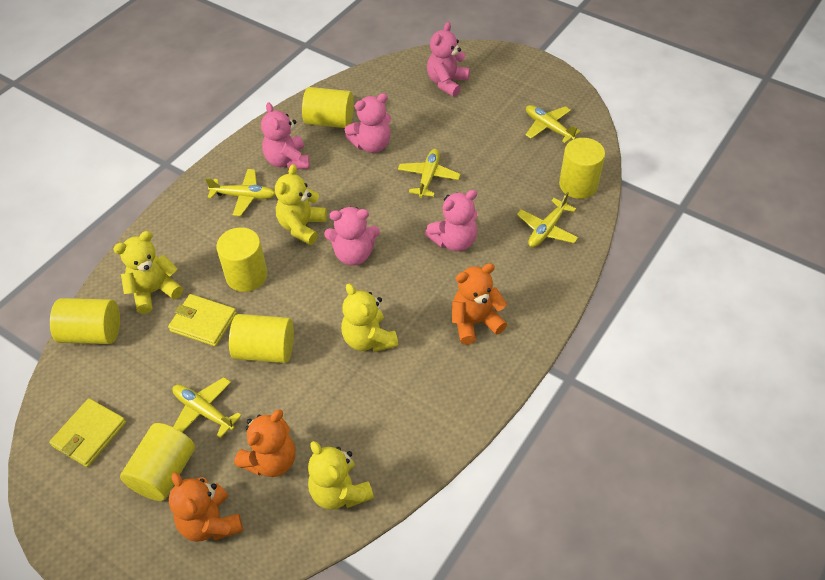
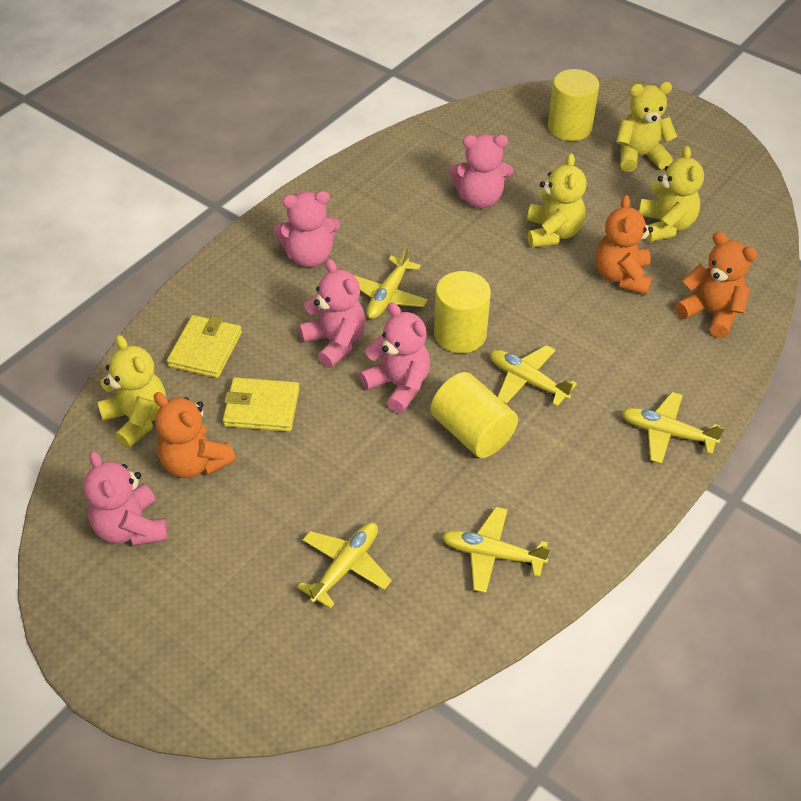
yellow cylinder: [50,298,120,344] [120,423,195,501] [216,227,267,292] [229,314,294,363] [302,87,354,128] [559,138,605,199] = 6 -> [430,372,518,458] [434,271,491,353] [548,69,599,141] = 3

